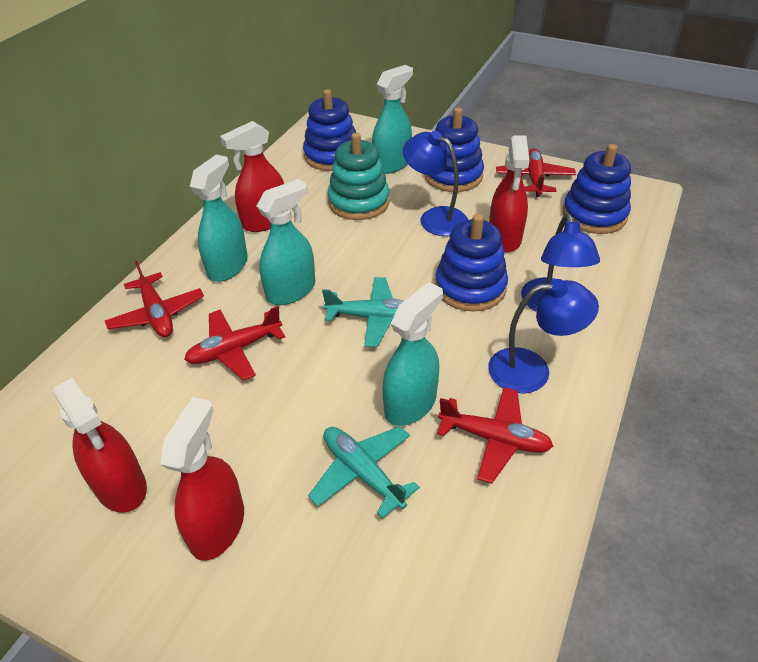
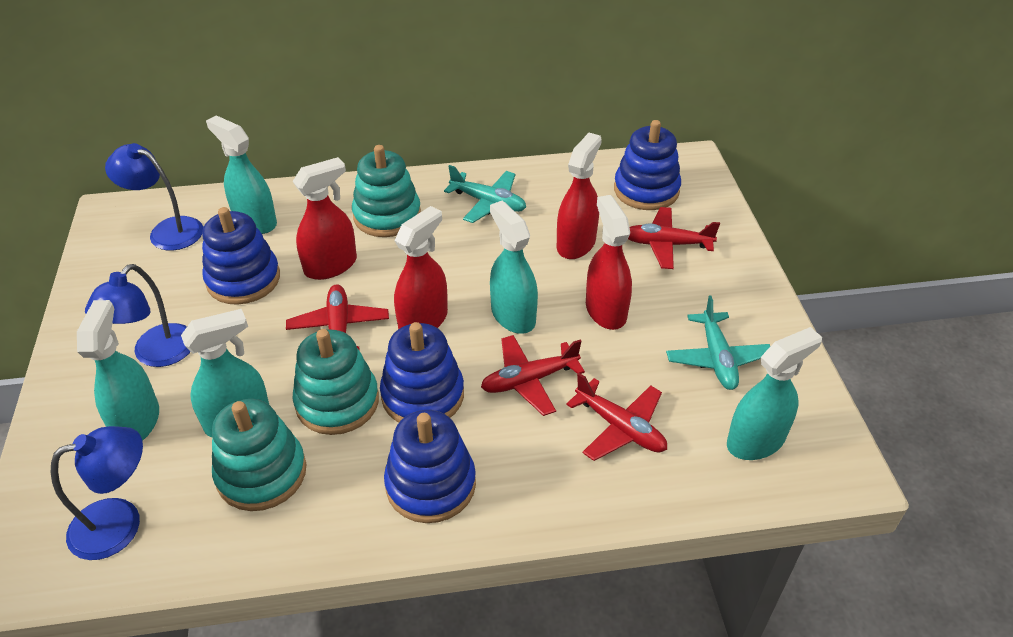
turquoise spray bottle: [190,154,248,282] [257,179,315,305] [372,65,413,174] [382,282,443,426] = 4 -> [77,300,159,441] [181,309,269,438] [206,115,277,234] [490,201,538,334] [727,327,822,460] = 5
turquoise stacking toy: [328,133,390,220] = 1 -> [212,399,306,511] [292,329,379,435] [352,145,421,237] = 3

